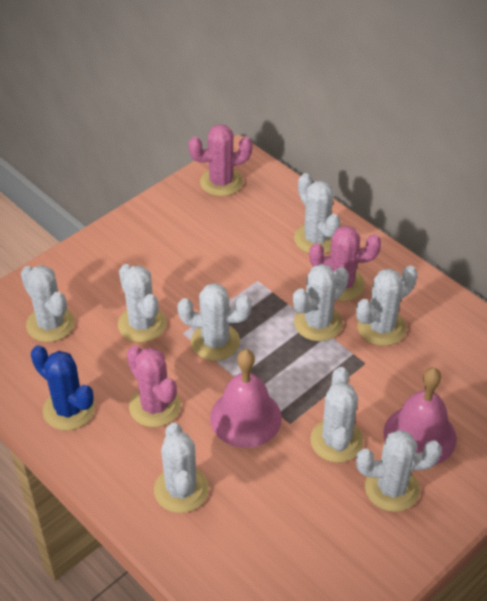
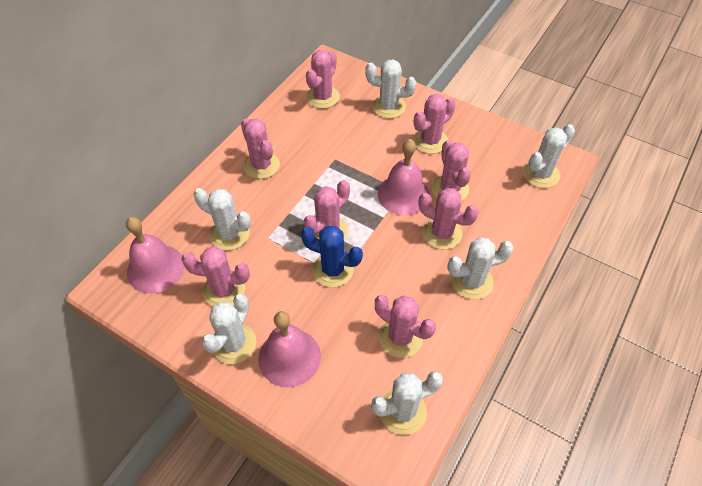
pink bell: [210,349,282,448] [383,367,457,465] = 2 -> [126,217,185,294] [258,311,321,387] [378,139,430,215] = 3
pink cactus: [127,346,181,427] [188,124,252,196] [309,225,381,301] = 3 -> [181,246,250,307] [241,118,280,179] [304,180,350,241] [306,50,340,109] [375,295,436,358] [413,94,456,154] [419,188,479,250] [431,140,471,201] = 8
white cactus: [21,265,75,342] [118,264,166,342] [154,423,209,513] [177,283,252,361] [293,264,349,341] [294,173,341,254] [310,367,364,463] [356,265,418,346] [356,430,442,512] = 9 -> [194,188,251,250] [201,294,256,364] [365,59,416,119] [371,371,443,435] [447,237,514,300] [523,124,575,188] = 6

